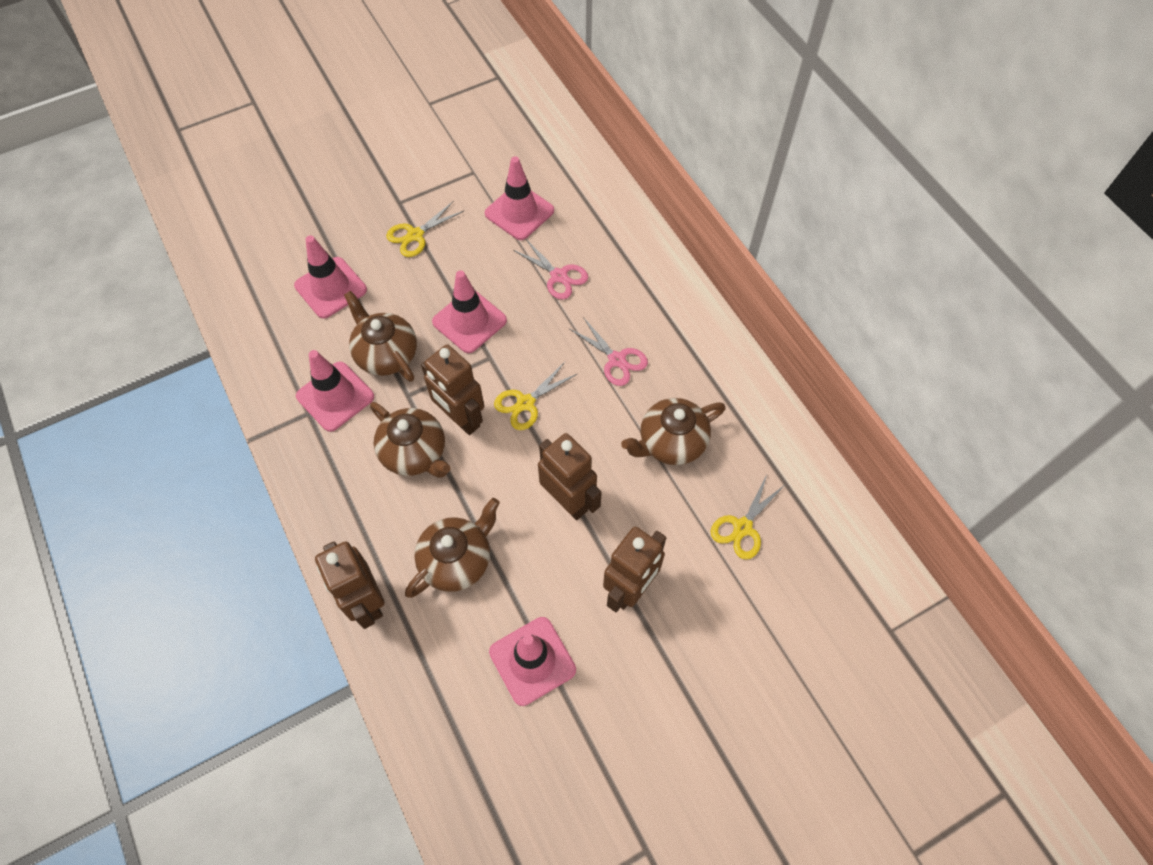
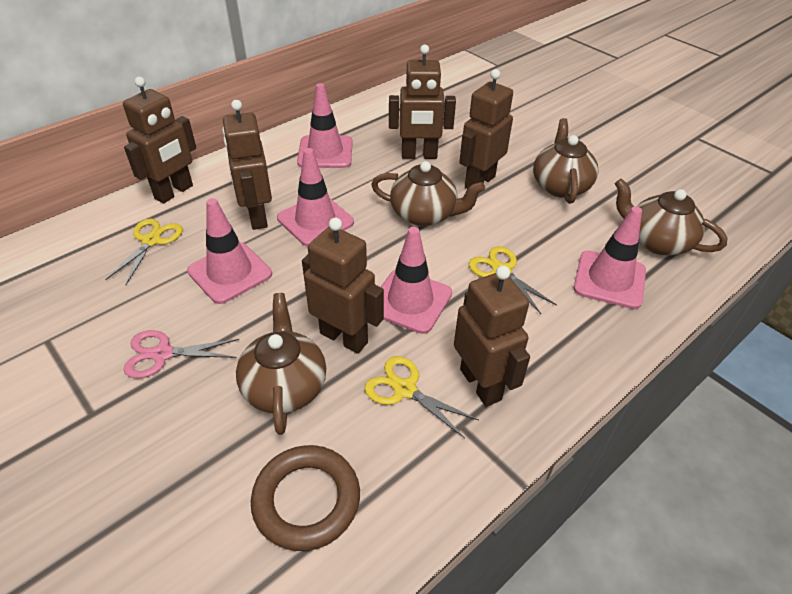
brown ring: none = 0 -> [251,445,360,551] = 1
brown robot: [315,541,385,629] [421,344,484,435] [538,433,602,520] [603,527,666,612] = 4 -> [123,77,196,204] [222,100,272,230] [302,218,384,354] [389,44,456,159] [454,265,530,407] [459,69,513,189] = 6
pink scissors: [513,238,588,300] [570,317,648,386] = 2 -> [124,330,239,378] = 1

